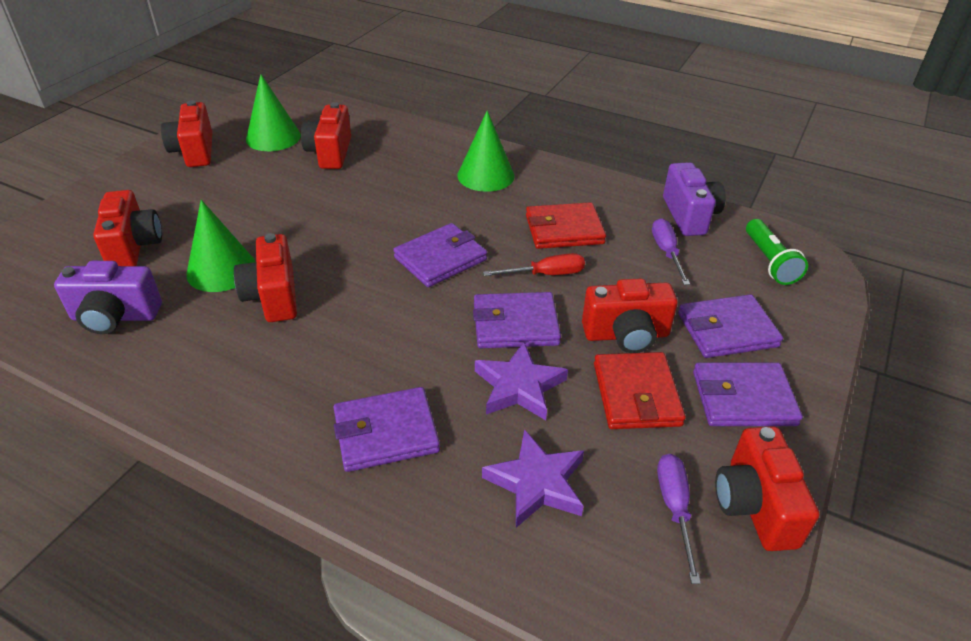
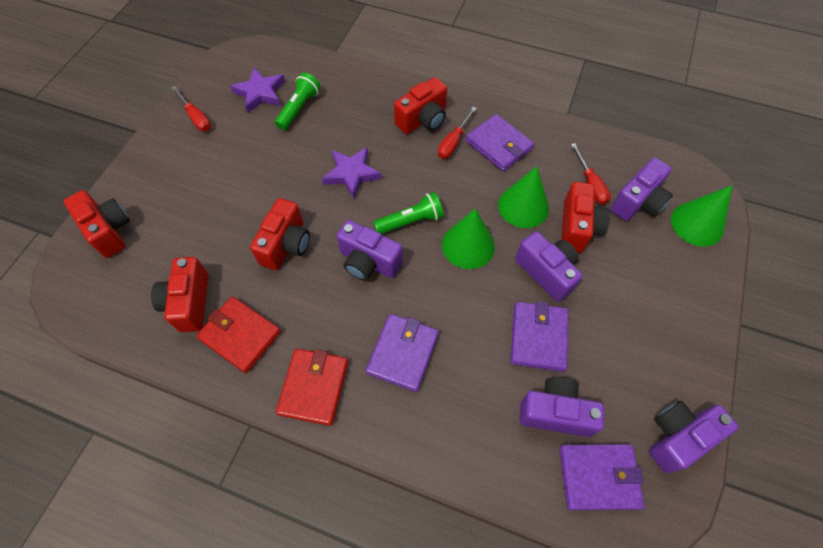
green flashlight: [746,219,808,285] = 1 -> [275,73,321,130] [373,192,444,234] = 2
purple camera: [54,261,162,334] [663,162,726,236] = 2 -> [337,220,403,281] [515,232,583,302] [519,377,604,437] [611,158,673,221] [649,401,738,473] = 5
purple screwdriver: [652,218,690,285] [657,454,701,584] = 2 -> none = 0
purple wallet: [334,387,440,472] [393,223,487,287] [473,292,561,348] [678,294,783,358] [693,363,803,426] = 5 -> [366,314,439,392] [466,114,534,171] [511,301,568,372] [559,444,644,510] = 4
red camera: [93,190,162,266] [161,100,213,167] [234,233,297,322] [301,102,351,169] [582,279,678,353] [715,426,819,551] = 6 -> [64,190,130,258] [151,257,209,332] [250,198,310,270] [394,77,447,134] [562,182,610,253] = 5
red screwdriver: [483,253,585,276] = 1 -> [171,86,211,131] [438,107,477,159] [571,143,611,205] = 3

